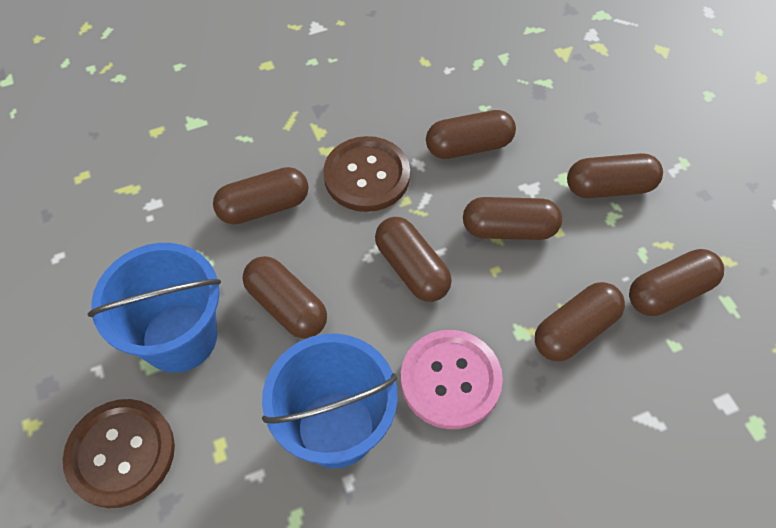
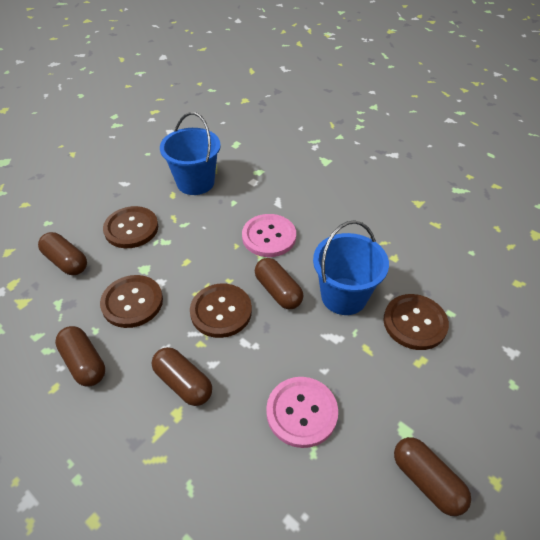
brown button: [63,399,175,508] [323,136,410,212] = 2 -> [100,275,163,328] [103,206,158,248] [190,283,252,338] [383,294,449,350] = 4
brown capsule: [213,167,309,224] [243,256,327,339] [375,217,452,302] [426,110,516,159] [463,197,562,240] [535,282,625,361] [567,153,663,198] [629,249,724,316] = 8 -> [38,232,87,275] [55,326,105,386] [152,347,212,406] [255,258,303,309] [394,437,471,516] = 5
pink button: [401,330,503,429] = 1 -> [242,214,296,257] [266,377,338,448] = 2

